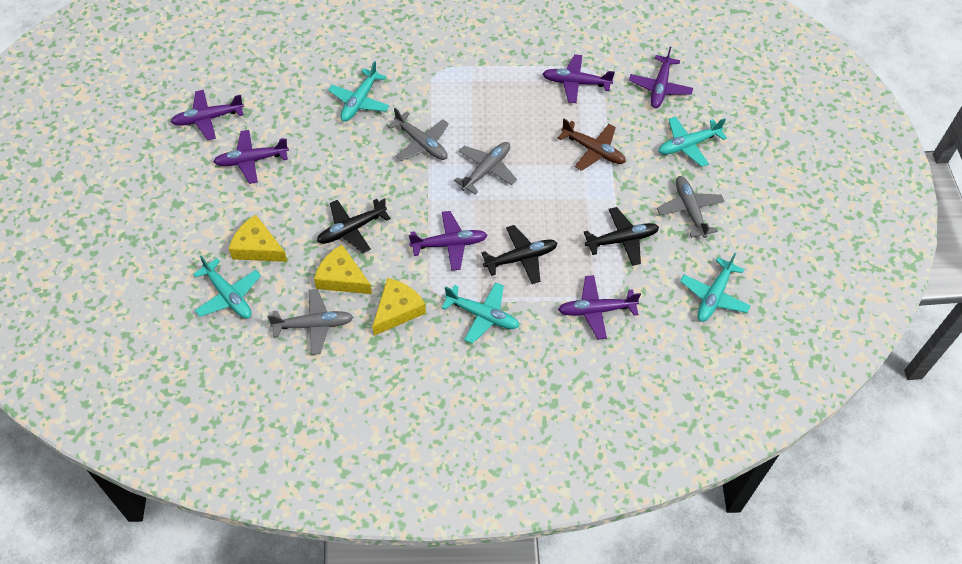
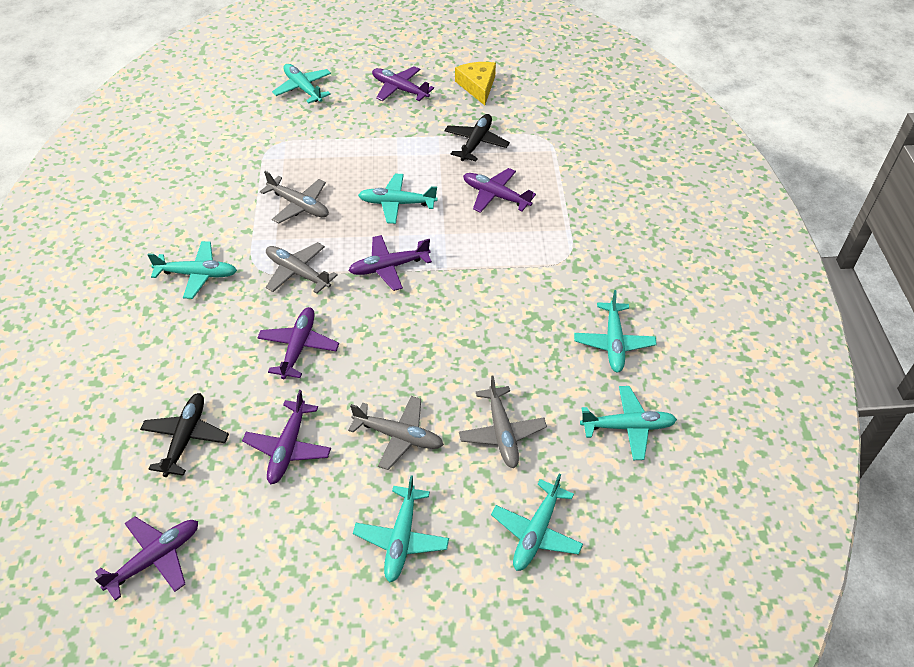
black plane: [317,198,391,253] [481,225,557,284] [584,207,659,266] = 3 -> [140,393,229,477] [444,114,510,161] = 2
brown plane: [558,119,626,171] = 1 -> none = 0
turquoise plane: [193,256,261,319] [328,61,389,122] [441,282,520,344] [658,116,727,167] [680,253,751,322] = 5 -> [148,241,237,299] [272,64,331,104] [353,476,449,582] [358,173,438,224] [491,473,583,571] [574,290,657,373] [580,386,677,460] = 7
yellow cheese: [229,215,287,262] [314,245,372,294] [372,278,426,336] = 3 -> [455,62,496,105] = 1

